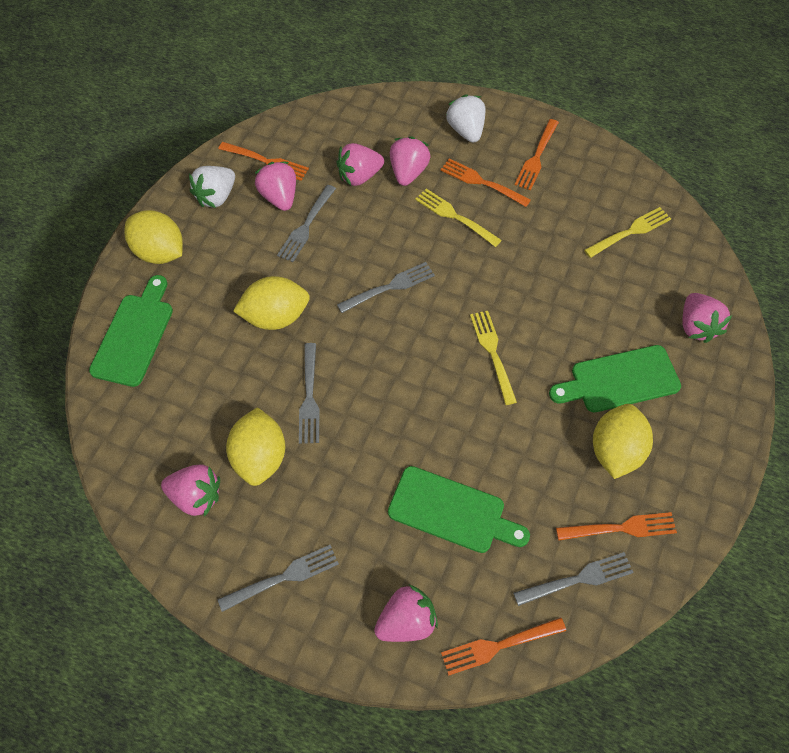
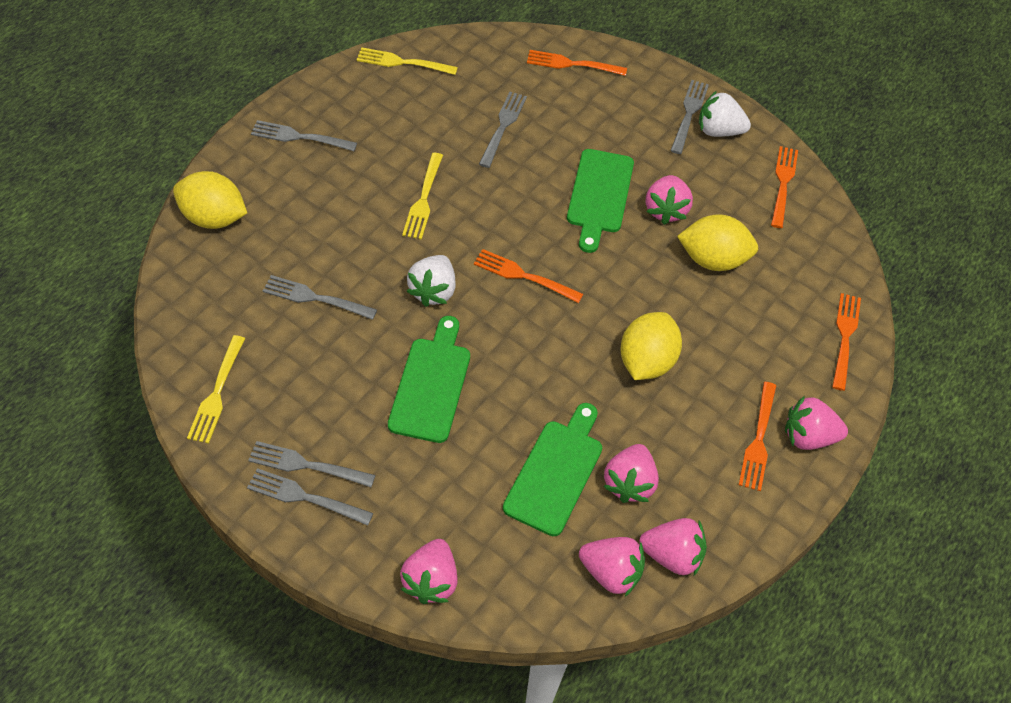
grey fork: [218,545,339,612] [277,185,336,262] [299,343,320,444] [337,262,435,313] [513,552,634,606] = 5 -> [247,468,373,526] [248,441,375,487] [251,120,357,151] [263,275,377,320] [479,92,527,168] [670,80,709,154] = 6
yellow lemon: [124,210,183,264] [226,407,285,486] [233,276,310,330] [593,404,653,479] = 4 -> [173,171,247,229] [621,312,682,380] [677,214,758,271] = 3

